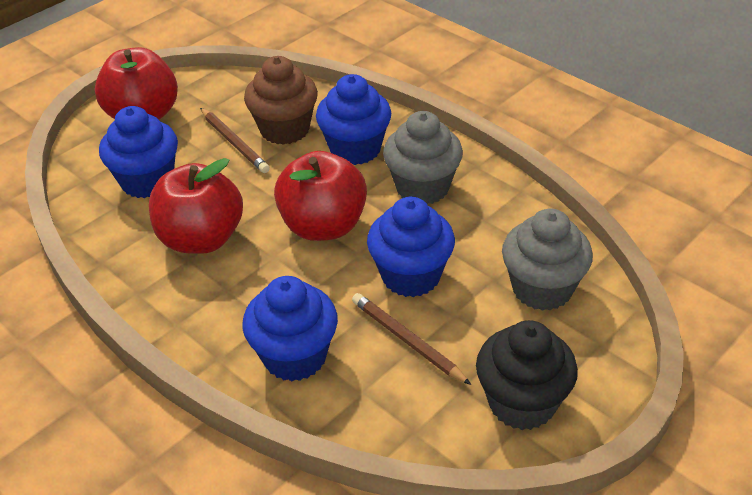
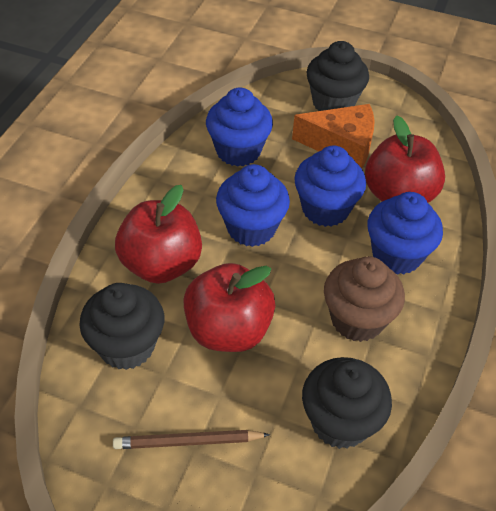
black cupcake: [476,320,578,430] = 1 -> [79,283,164,370] [302,357,392,449] [307,41,369,111] = 3
brown pencil: [200,108,270,173] [352,293,471,385] = 2 -> [113,430,270,449] = 1
grey cupcake: [383,111,463,204] [502,209,593,311] = 2 -> none = 0
orange cheese: none = 0 -> [292,104,375,168] = 1

